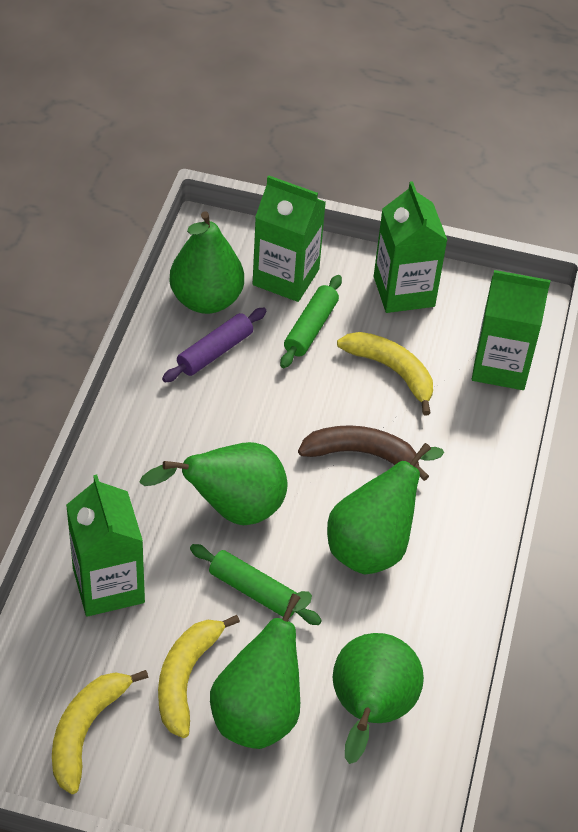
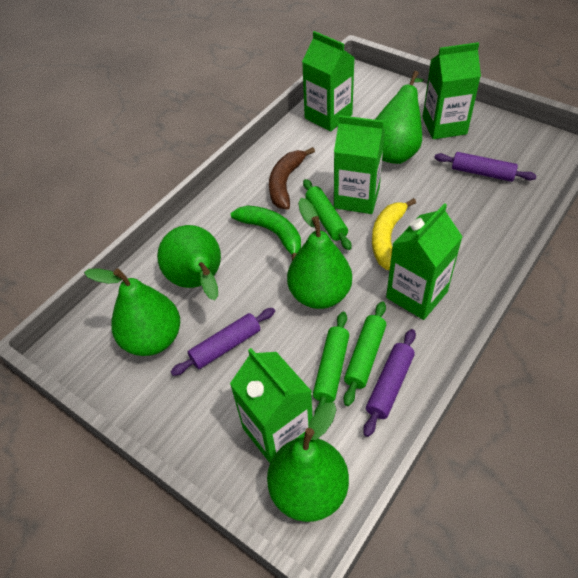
green banana: none = 0 -> [231,205,301,261] = 1
green carton: [66,475,145,617] [253,175,326,302] [374,181,447,313] [472,270,551,390] = 4 -> [230,348,313,463] [302,31,355,132] [334,115,385,214] [386,203,463,320] [422,42,481,139] = 5
green rolling pin: [190,544,322,625] [280,275,342,368] = 2 -> [303,179,352,250] [313,312,349,415] [344,301,386,406] = 3
purple rolling pin: [162,308,267,382] = 1 -> [171,308,275,376] [363,329,416,437] [434,152,537,182] = 3
yellow banana: [52,670,149,794] [158,615,240,738] [337,332,433,415] = 3 -> [372,198,416,270] = 1

